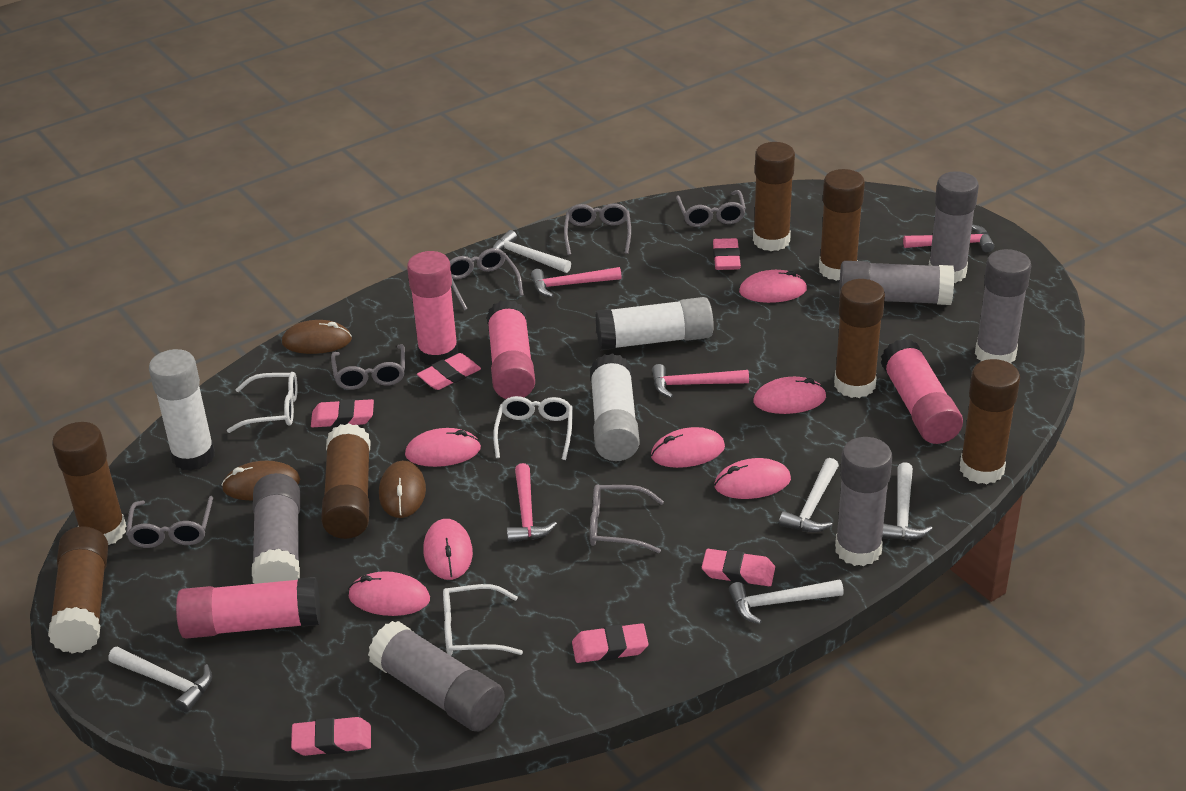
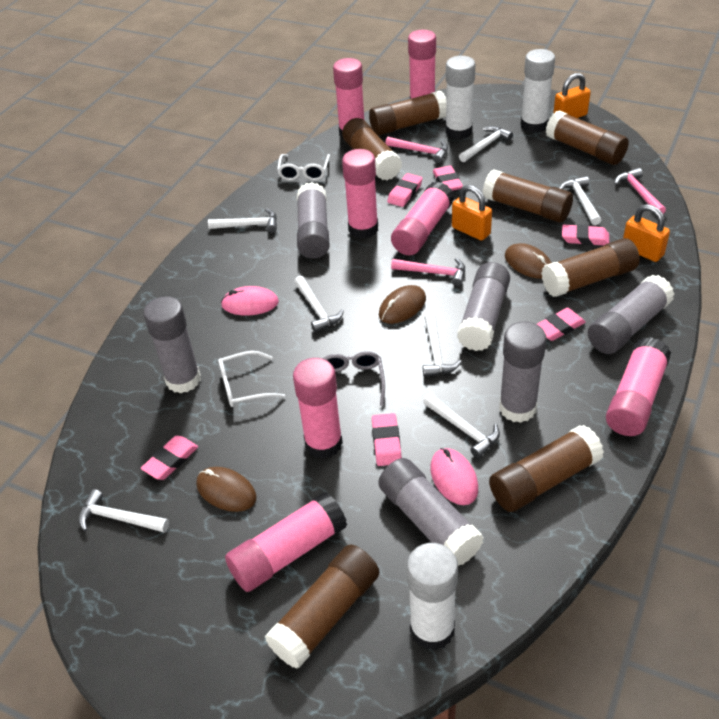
grey glasses: [126,496,213,548] [331,344,405,390] [450,248,524,310] [564,203,631,255] [590,484,664,553] [676,190,746,227] = 6 -> [323,351,385,406] = 1
orange padlock: none = 0 -> [452,185,492,241] [553,73,591,118] [623,204,670,262] = 3
pink glue stick: [176,577,321,639] [407,251,459,366] [487,300,535,399] [881,339,963,444] = 4 -> [225,492,347,592] [293,358,343,459] [333,58,364,138] [342,149,378,238] [391,181,454,255] [408,30,436,99] [606,337,671,436] = 7
pink hammer: [507,463,557,543] [531,267,621,297] [652,364,749,398] [903,224,994,252] = 4 -> [385,137,448,163] [391,258,465,286] [614,168,666,214] = 3
pink mouse: [348,571,430,616] [405,428,481,467] [423,519,473,580] [651,427,725,468] [714,458,791,499] [739,270,807,303] [753,377,826,414] = 7 -> [221,286,279,315] [430,448,478,505] = 2
white glasses: [227,372,298,433] [443,584,523,656] [493,396,573,460] = 3 -> [218,351,285,407] [277,154,330,181] = 2
white hammer: [108,647,212,712] [492,230,571,273] [729,579,844,624] [779,458,839,532] [882,462,932,540] = 5 -> [78,489,169,533] [208,208,277,233] [294,276,344,332] [423,313,461,377] [423,394,500,458] [459,126,513,162] [559,176,601,225] = 7

